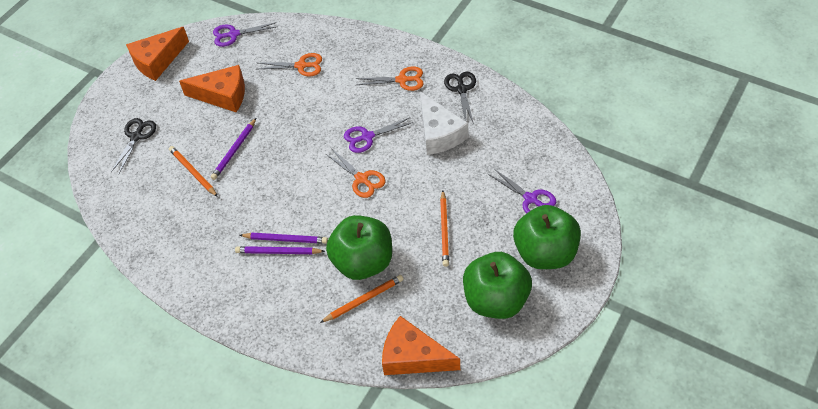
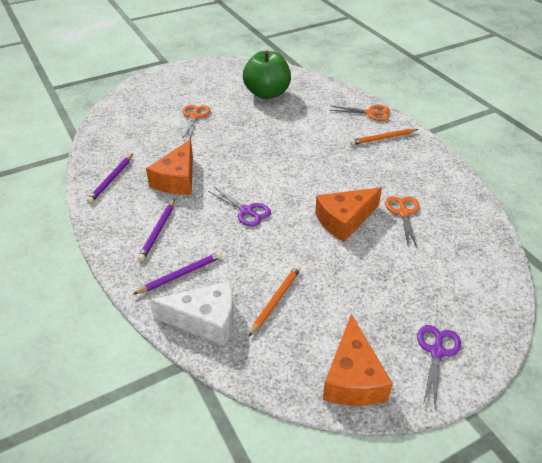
black scissors: [111,118,156,173] [444,72,476,124] = 2 -> none = 0
green apple: [326,215,392,280] [463,252,532,319] [513,205,581,269] = 3 -> [243,51,291,99] = 1
orange pencil: [169,146,218,197] [320,275,404,323] [440,191,449,267] = 3 -> [249,265,301,337] [350,129,419,145] = 2
purple scissors: [213,22,277,47] [344,117,414,153] [488,168,556,214] = 3 -> [208,187,271,227] [417,325,461,407] = 2

